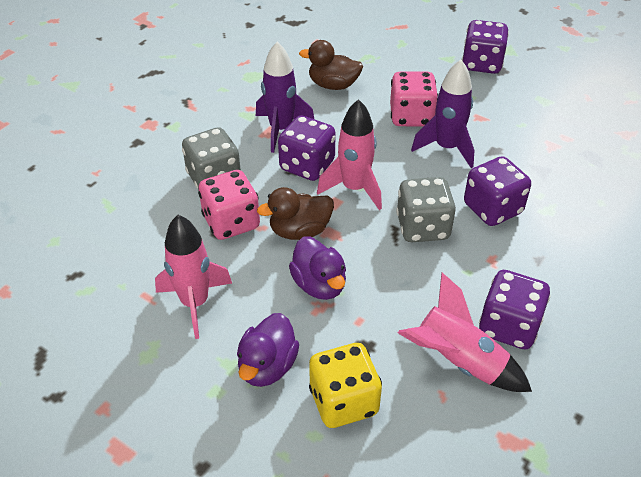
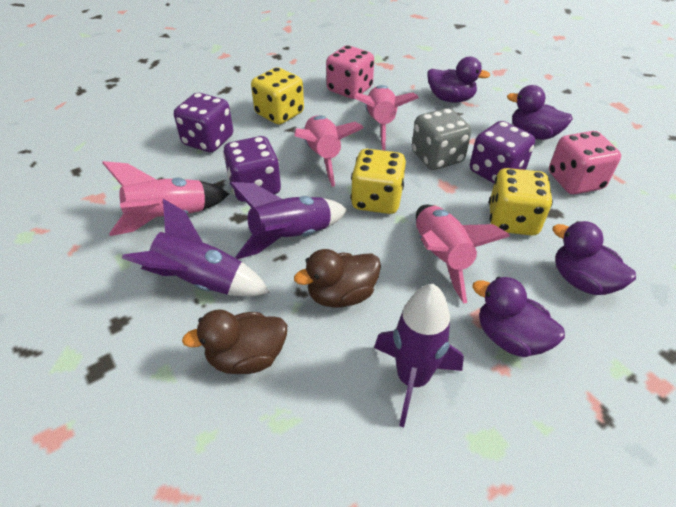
grey dice: [182,127,241,190] [396,177,456,242] = 2 -> [412,108,471,170] = 1
pink rocket: [155,215,232,339] [317,99,382,210] [398,272,532,392] = 3 -> [102,161,229,236] [294,115,364,187] [354,85,419,150] [416,205,510,304] = 4
purple dice: [278,115,336,181] [462,20,509,74] [464,156,531,226] [479,270,551,349] = 4 -> [174,93,233,152] [223,136,281,202] [470,121,535,183] = 3
purple duck: [237,313,299,387] [289,236,346,300] = 2 -> [427,57,490,103] [472,277,565,357] [507,85,573,140] [552,221,636,295] = 4
purple rocket: [256,42,314,153] [411,60,475,168] = 2 -> [122,199,270,296] [230,182,347,259] [374,284,464,427] = 3
yellow dice: [309,343,382,428] = 1 -> [251,67,304,125] [351,149,406,214] [489,168,553,236] = 3

